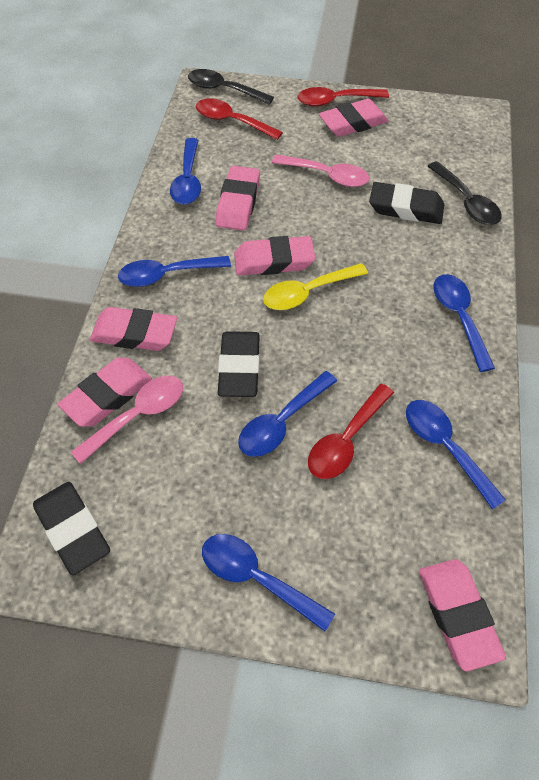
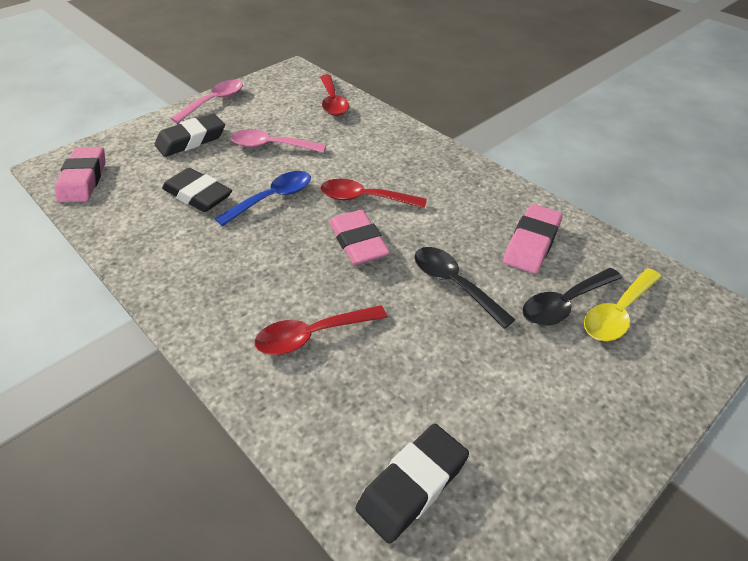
blue spoon: [118,256,231,287] [170,138,201,205] [202,534,335,631] [238,371,337,457] [406,400,506,510] [433,274,495,372] = 6 -> [215,171,311,226] = 1
pink eraser: [58,357,152,427] [90,307,177,351] [216,166,260,230] [234,236,315,276] [319,99,388,137] [419,559,506,671] = 6 -> [55,147,105,202] [329,210,390,265] [503,204,563,273] = 3

